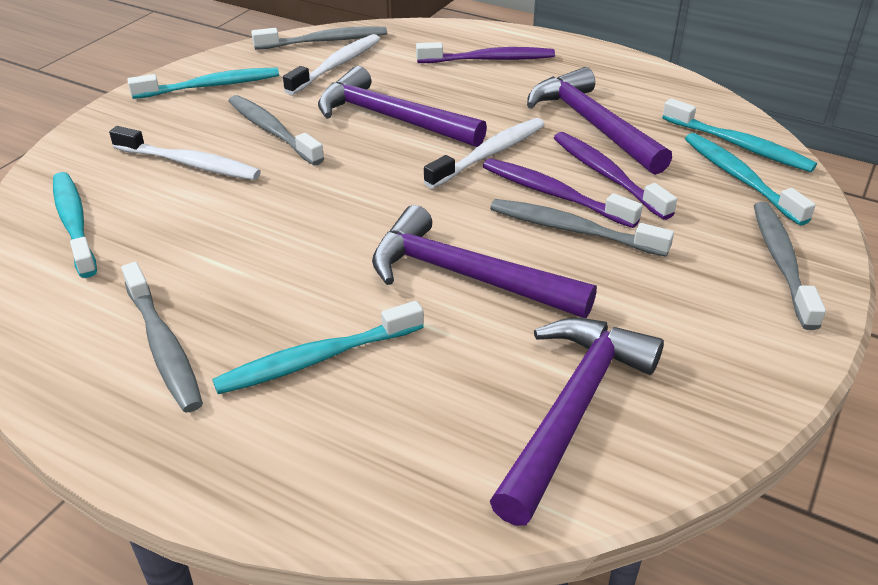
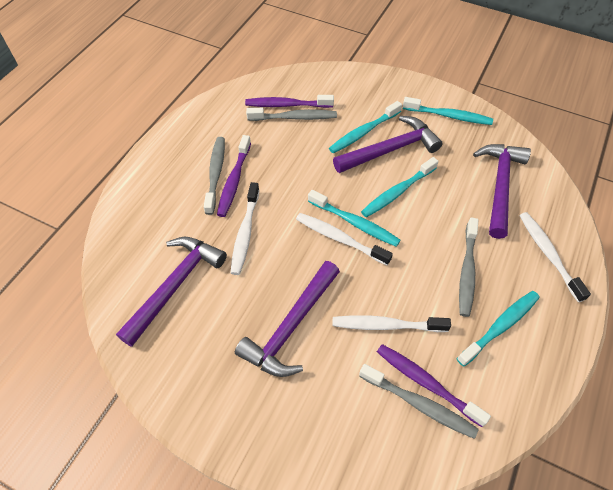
grey toothbrush: [121,262,203,413] [228,95,324,165] [251,27,387,50] [490,199,674,257] [754,202,826,330] = 5 -> [204,137,225,215] [246,108,337,121] [359,364,479,439] [459,217,478,317] = 4
white toothbrush: [109,126,261,180] [283,34,380,95] [424,118,545,189] = 3 -> [231,182,259,275] [296,213,393,265] [332,315,451,332] [519,212,591,302] = 4

